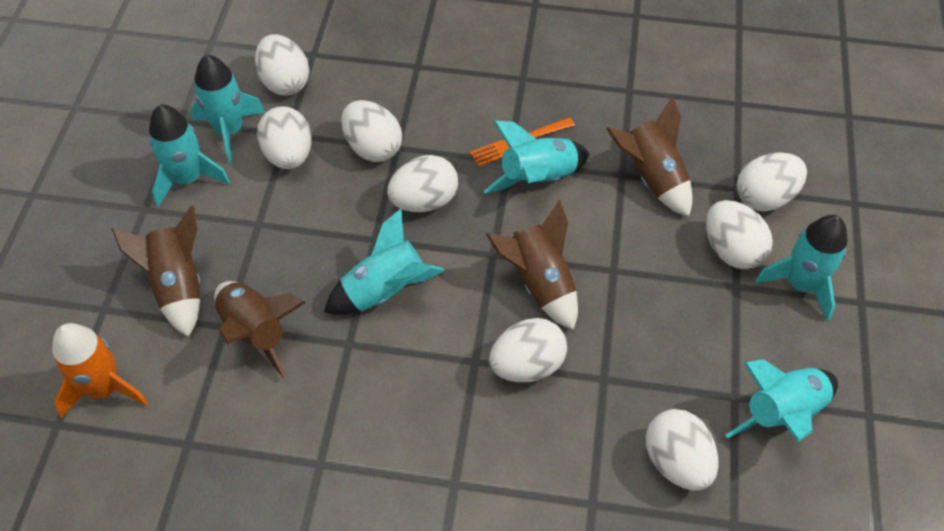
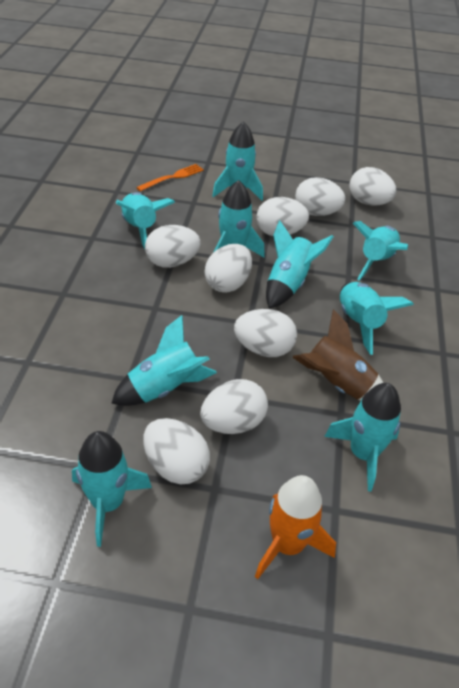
brown rocket: [112,205,200,337] [214,281,306,378] [486,200,578,330] [606,96,693,217] = 4 -> [292,309,383,401] = 1
turquoise rocket: [149,105,230,207] [190,55,265,163] [324,208,445,315] [484,121,590,194] [726,360,838,442] [755,215,848,321] = 6 -> [72,431,152,547] [111,315,217,406] [116,192,175,249] [212,121,263,200] [213,180,265,257] [266,220,334,309] [324,383,401,491] [340,282,414,355] [353,221,408,281] = 9

